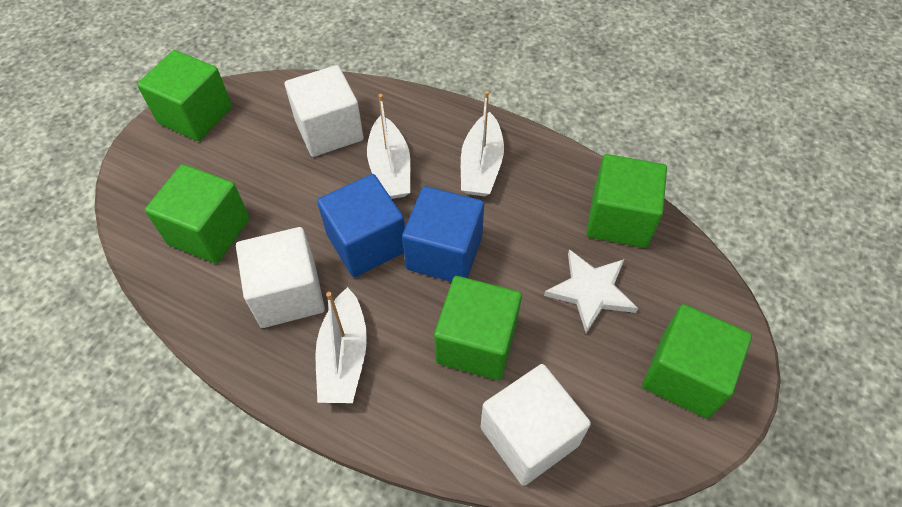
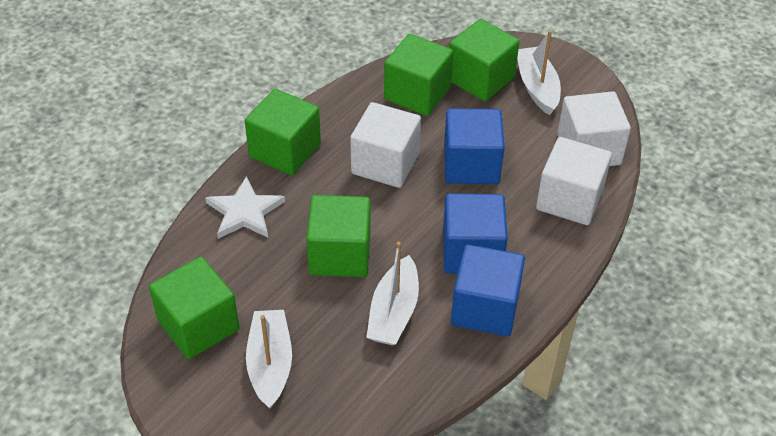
blue cube: [317,174,405,277] [402,186,484,282] = 2 -> [443,193,508,274] [444,108,505,184] [451,244,525,336] = 3

